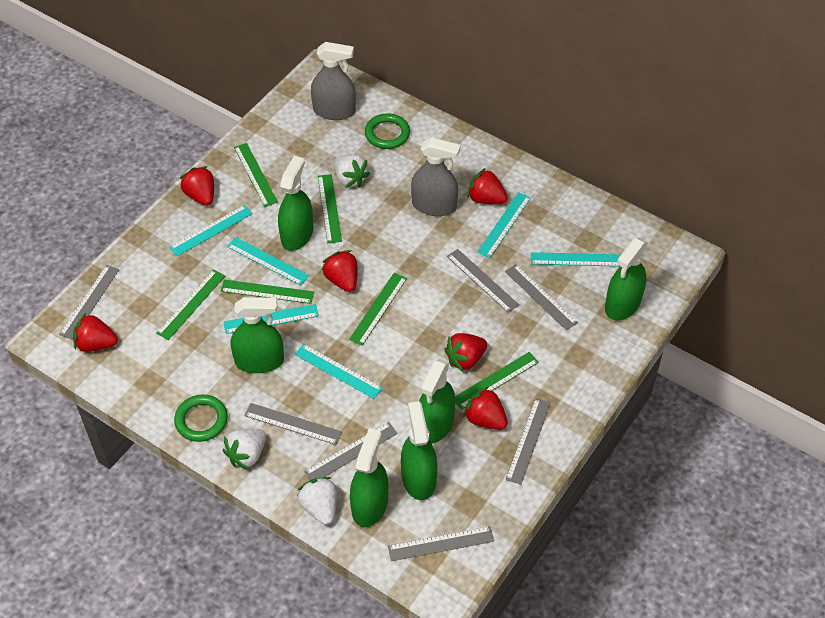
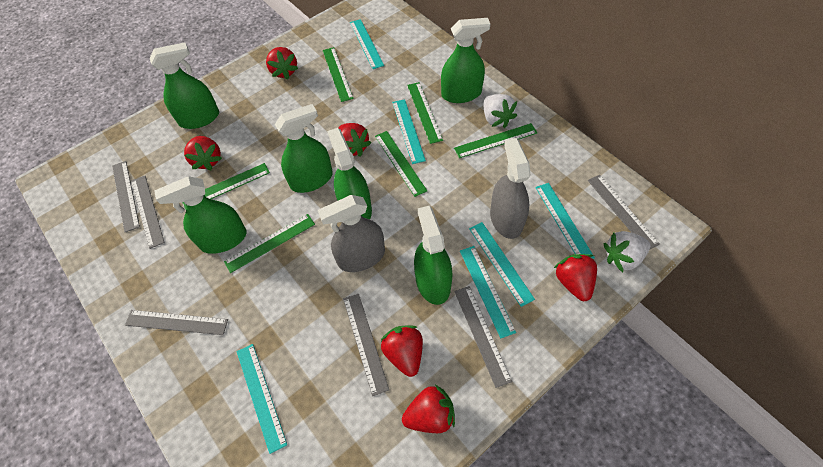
green ring: [174,394,228,442] [365,113,410,149] = 2 -> none = 0
grey ruler: [59,265,119,340] [244,403,342,445] [305,422,398,480] [388,526,494,561] [447,249,519,313] [505,264,578,331] [506,398,551,485] = 7 -> [112,161,140,232] [125,310,228,335] [131,176,165,249] [343,294,389,396] [454,286,512,388] [588,175,660,249] = 6
white strawberry: [223,429,266,470] [297,477,337,525] [334,154,370,188] = 3 -> [484,94,517,128] [604,231,650,272] = 2

